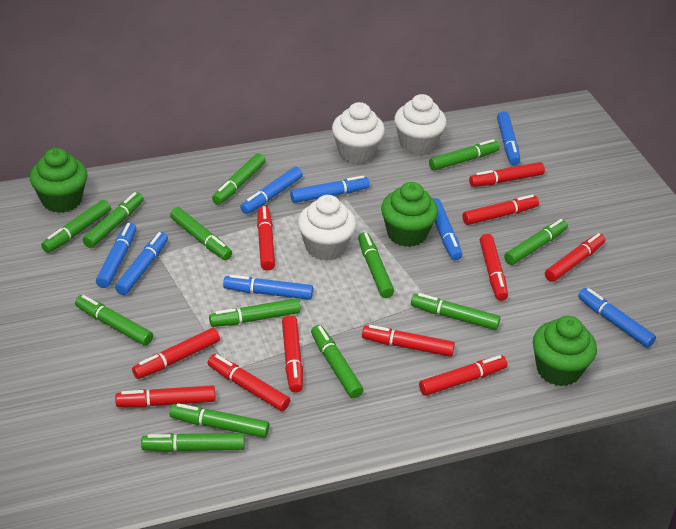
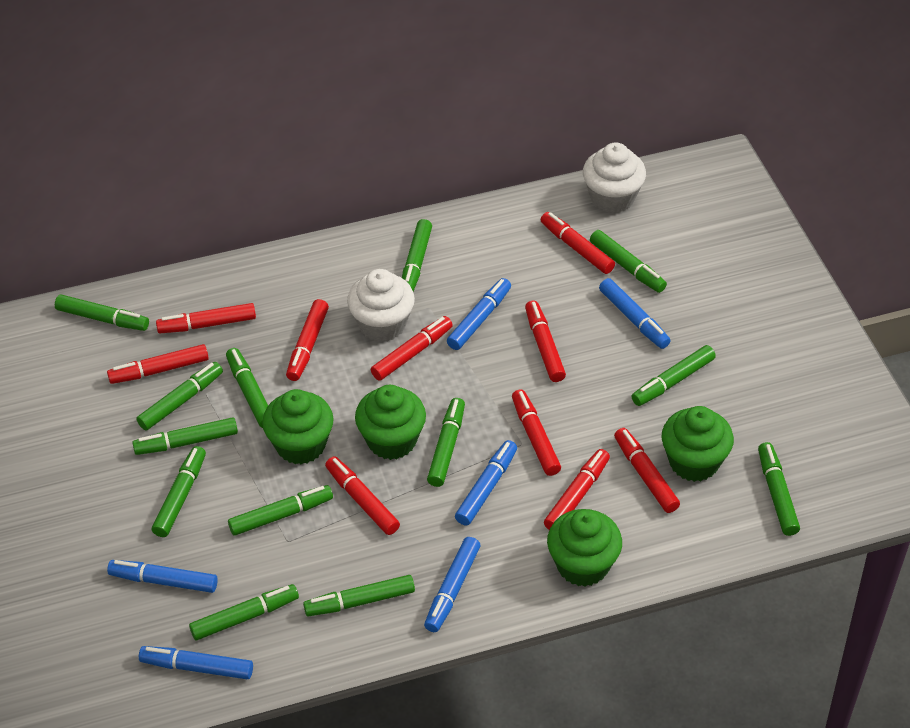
blue marker: [96,223,137,288] [115,232,168,295] [223,275,313,300] [240,167,303,214] [290,176,370,203] [433,198,462,260] [497,111,520,165] [578,288,656,348] = 8 -> [107,560,218,593] [139,646,253,679] [424,537,480,632] [447,278,511,350] [455,440,517,526] [599,278,671,349] = 6
green cupcake: [30,148,87,213] [381,182,438,247] [533,316,597,386] = 3 -> [262,389,334,465] [355,385,426,460] [547,509,622,587] [662,406,734,482] = 4
red marker: [115,385,216,407] [132,328,220,379] [208,354,290,411] [257,206,275,271] [282,315,303,393] [362,325,455,357] [419,355,508,396] [462,194,539,225] [469,162,545,187] [480,234,508,301] [545,233,605,282] = 11 -> [107,344,209,384] [156,303,256,333] [286,299,329,381] [325,456,400,535] [371,316,453,381] [512,389,561,476] [525,300,566,382] [541,212,615,274] [544,449,610,530] [614,428,680,513] = 10
white cupcake: [298,195,356,261] [332,102,385,164] [394,94,447,155] = 3 -> [347,269,415,342] [583,143,646,213] = 2

